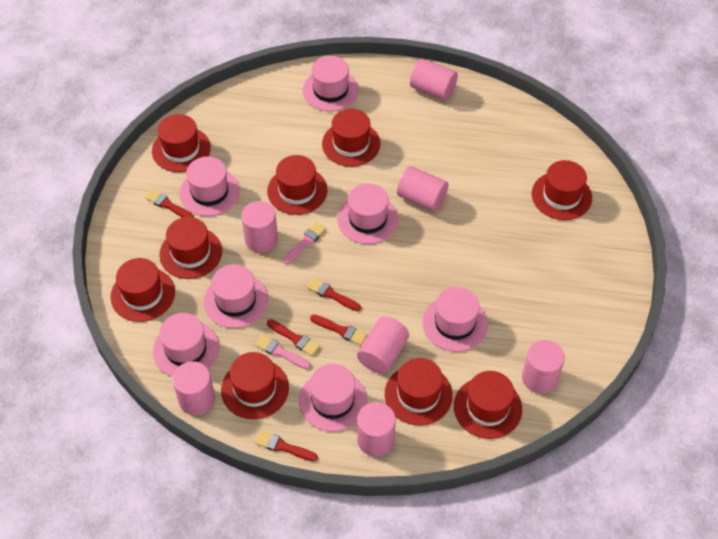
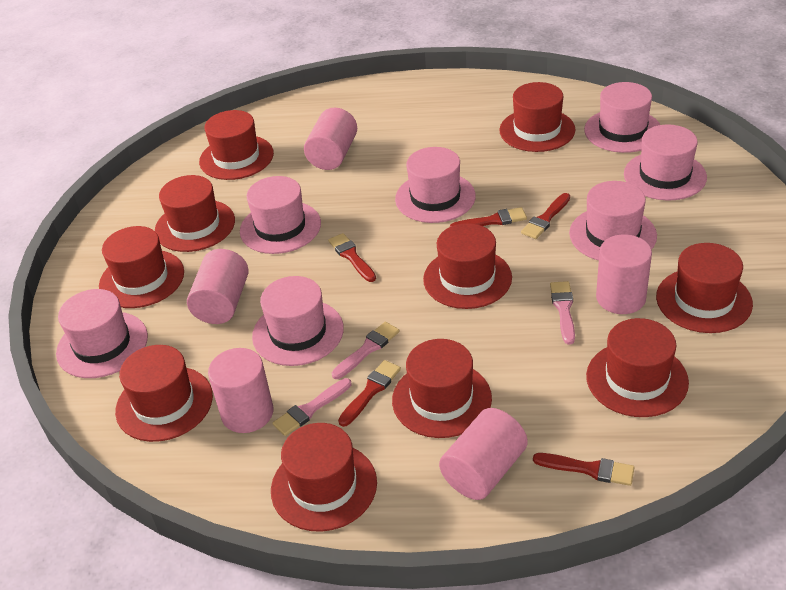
pink brush: [255,334,311,369] [283,222,326,264] = 2 -> [272,378,352,436] [332,322,400,379] [550,281,575,344] = 3
pink cylinder: [173,361,215,415] [241,201,278,253] [357,316,409,374] [357,402,396,457] [397,166,448,212] [410,59,458,100] [522,340,565,394] = 7 -> [187,249,249,324] [208,348,274,433] [304,108,357,170] [439,408,528,500] [596,234,652,314] = 5
red hat: [110,258,175,322] [152,114,211,172] [159,217,222,279] [221,352,289,420] [267,155,327,215] [322,109,380,167] [385,358,453,426] [454,371,522,439] [532,160,592,220] = 9 -> [99,226,184,308] [115,345,213,442] [155,175,235,252] [199,110,274,180] [271,423,377,532] [392,339,492,438] [423,223,512,309] [500,82,575,152] [586,318,689,417] [656,243,753,333] = 10

